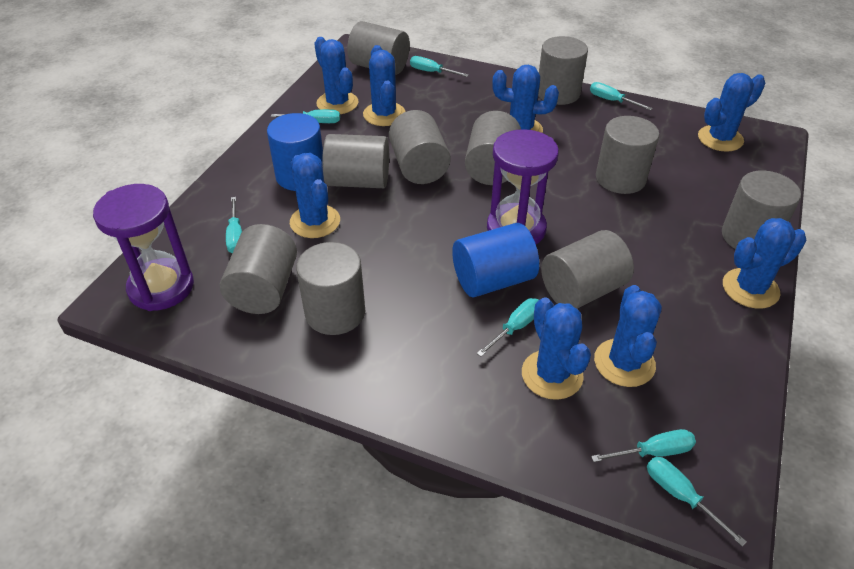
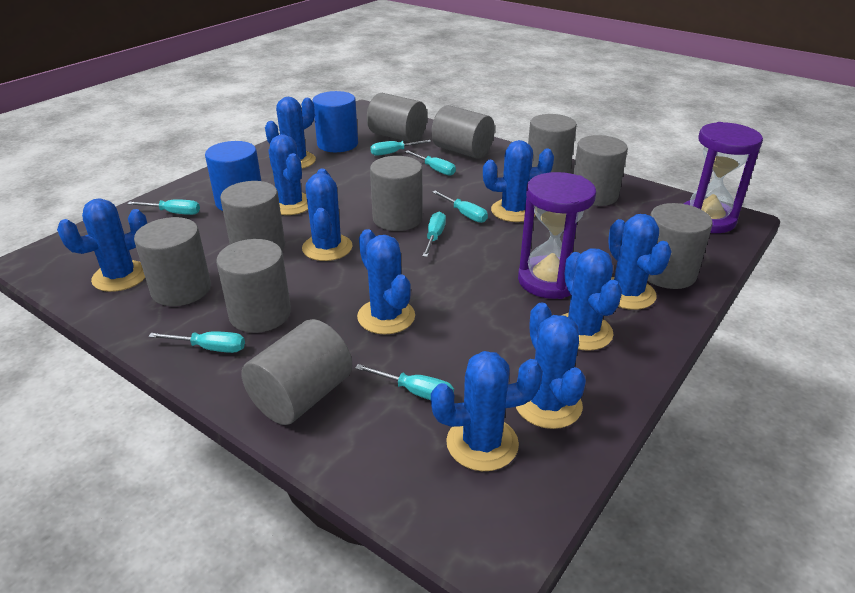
blue cactus: [290,153,340,238] [314,37,359,114] [363,45,406,126] [492,64,559,133] [522,297,591,400] [594,285,662,387] [698,73,765,152] [723,218,807,309] = 8 -> [57,198,147,292] [265,97,316,168] [268,135,308,215] [302,169,353,261] [357,229,415,334] [431,351,543,471] [483,140,554,222] [516,302,586,429] [561,248,622,351] [608,214,672,310] = 10

